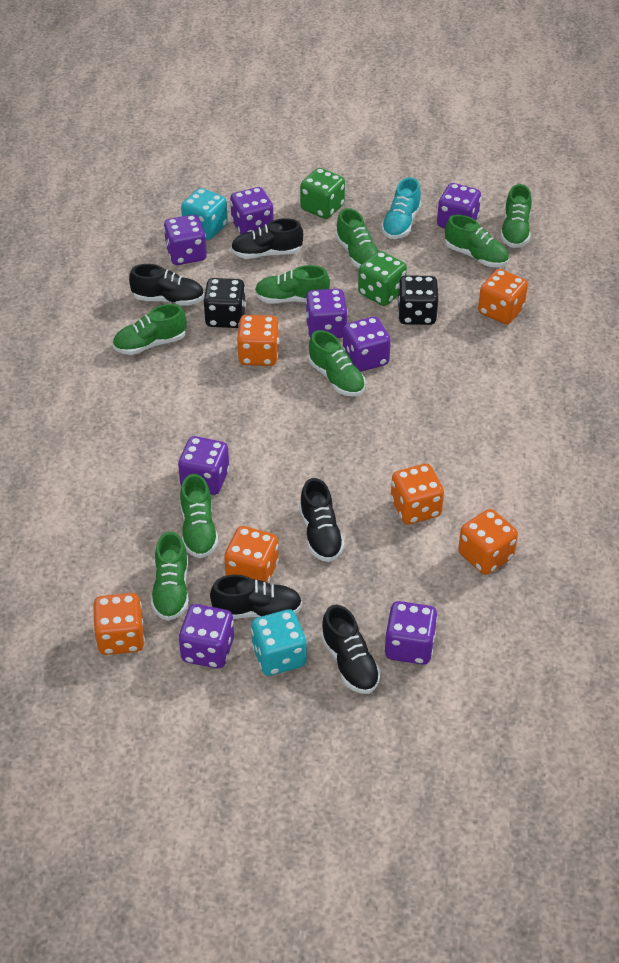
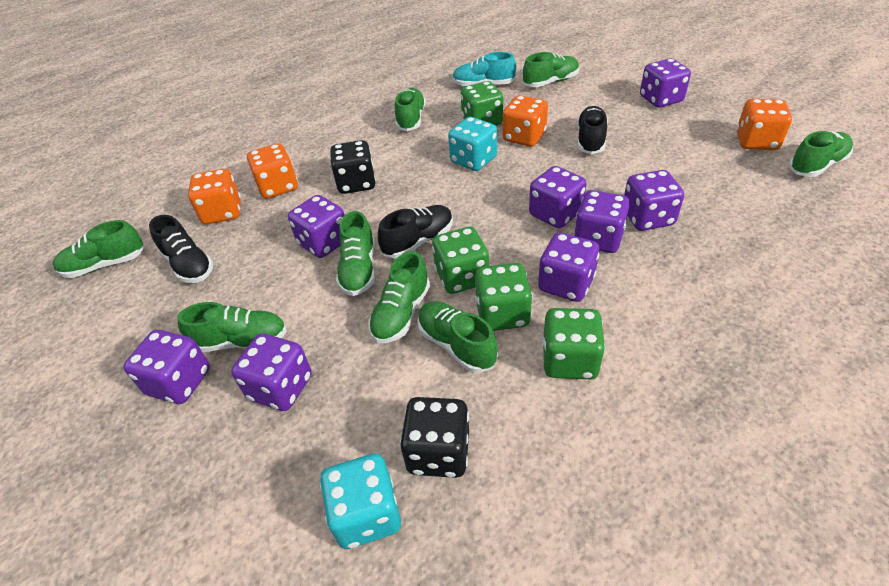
black shoe: [129,264,204,306] [210,575,302,619] [231,218,303,259] [299,478,345,562] [321,605,381,694] = 5 -> [149,215,214,283] [378,205,453,259] [577,106,608,154] = 3
green dice: [300,168,345,219] [358,251,407,306] = 2 -> [432,227,489,294] [461,81,503,126] [475,263,532,331] [542,308,605,379] = 4
orange dice: [93,593,145,655] [224,526,279,583] [237,315,280,366] [391,464,444,524] [458,509,518,575] [478,269,528,324] = 6 -> [188,169,241,224] [247,143,298,199] [503,95,548,147] [736,99,792,150] = 4

